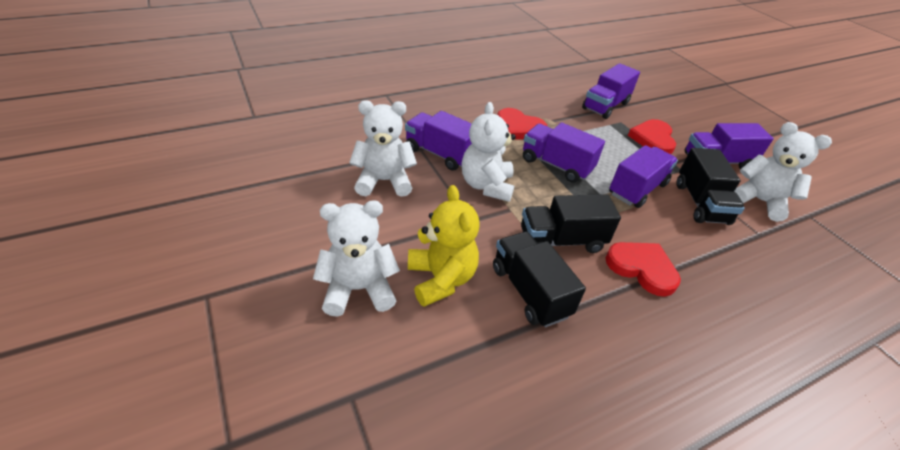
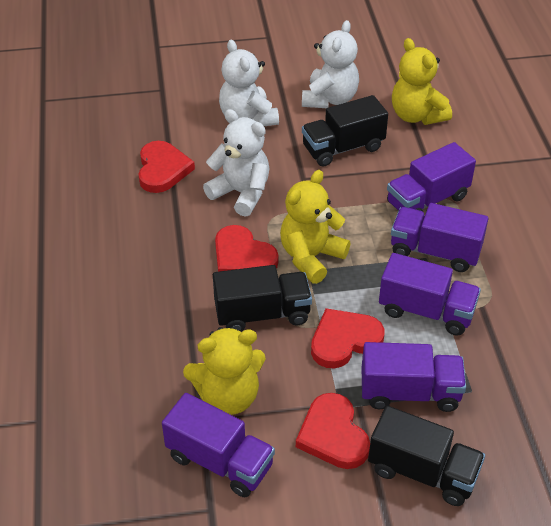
red heart: [497,108,548,139] [606,242,681,297] [628,119,676,154] = 3 -> [138,141,195,193] [215,225,279,272] [296,393,370,469] [311,308,384,368] = 4
white teddy bear: [313,200,400,317] [349,100,417,197] [462,102,516,202] [734,122,832,222] = 4 -> [203,109,270,217] [219,40,279,126] [302,20,359,108] = 3
yellow teddy bear: [408,185,480,307] = 1 -> [183,327,266,415] [280,170,351,284] [392,38,452,125] = 3

